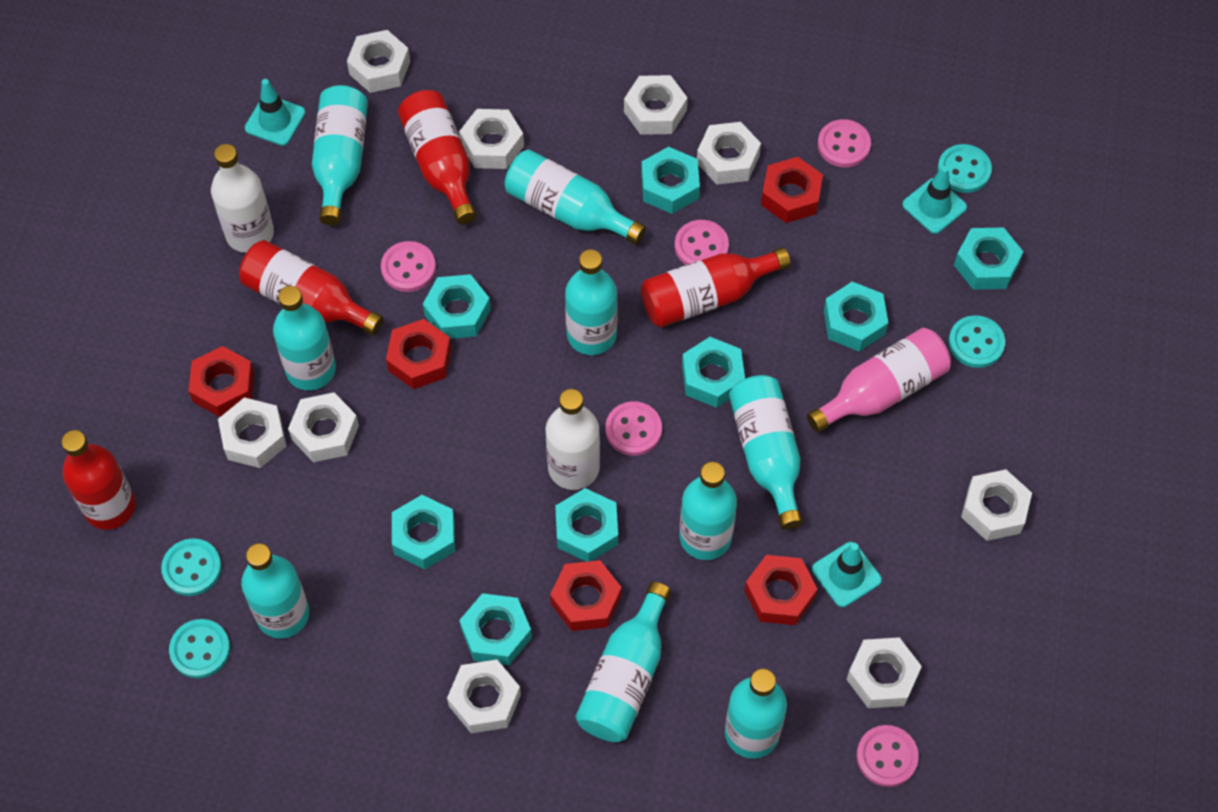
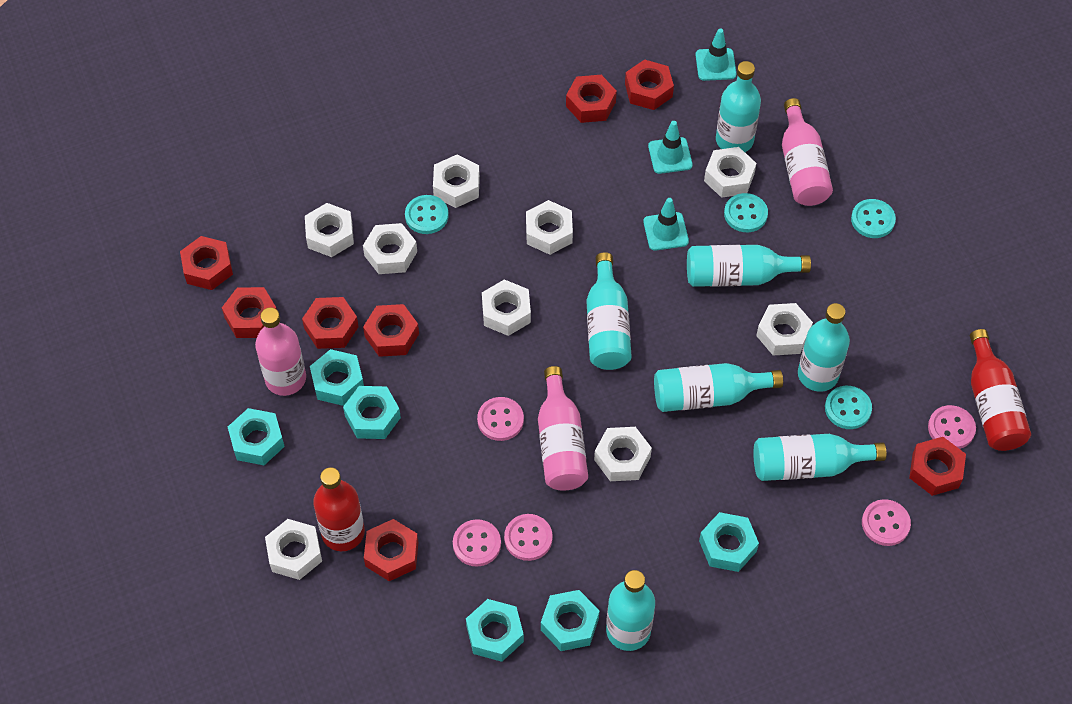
pink bottle: [807,328,951,433] = 1 -> [255,307,306,396] [538,366,588,491] [782,98,833,206] = 3
red bottle: [61,430,136,530] [239,240,384,335] [398,90,477,225] [641,247,791,328] = 4 -> [313,467,365,551] [970,329,1031,451] = 2
red nut: [188,346,254,417] [386,319,451,389] [550,560,622,631] [745,555,817,625] [761,157,823,223] = 5 -> [180,236,233,290] [222,287,277,338] [302,297,359,349] [363,304,419,357] [364,519,418,581] [566,75,617,123] [625,59,674,110] [909,437,966,496] = 8
turquoise bottle: [241,543,309,639] [273,286,336,390] [312,85,368,225] [504,149,646,245] [565,249,618,355] [576,582,671,742] [679,462,737,560] [725,669,787,759] [729,375,803,530] = 9 -> [587,252,632,370] [606,570,655,651] [654,363,783,412] [687,245,811,287] [716,61,761,152] [754,434,887,481] [798,303,850,392] = 7
turquoise nut: [392,495,455,569] [423,274,491,339] [459,593,532,665] [555,488,618,562] [641,147,700,214] [682,337,745,408] [824,282,888,352] [954,227,1023,290] = 8 -> [228,408,285,465] [310,349,364,406] [343,386,401,439] [466,599,524,662] [541,590,599,651] [699,512,759,572] = 6
white bottle: [211,144,274,253] [545,389,600,490] = 2 -> none = 0

